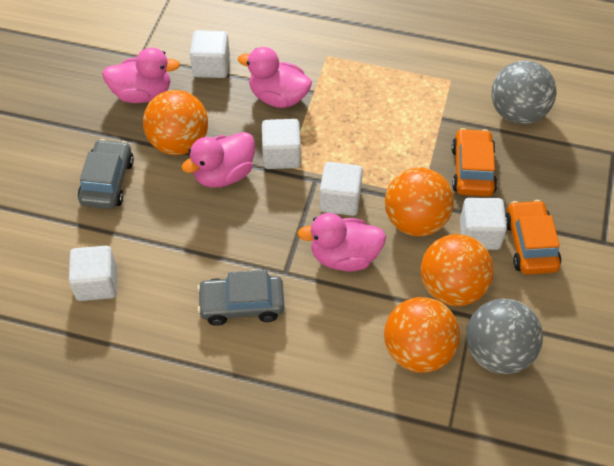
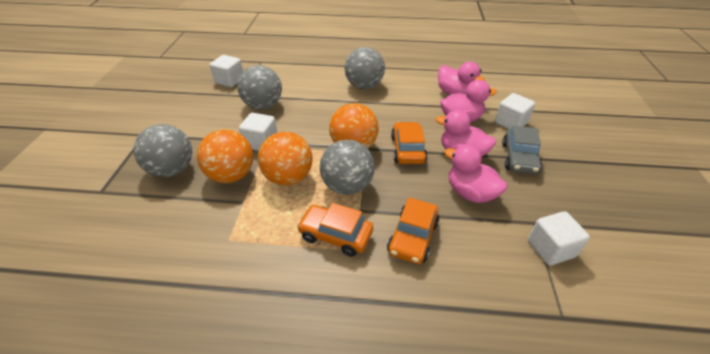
grey ball: [466,299,543,375] [491,60,556,124] = 2 -> [133,124,192,177] [237,65,282,110] [320,140,375,195] [345,47,385,89] = 4
grey car: [78,139,134,209] [197,270,285,326] = 2 -> [502,126,542,174] = 1
orange ball: [143,90,208,155] [384,297,460,373] [385,168,454,236] [421,234,493,306] = 4 -> [197,130,253,183] [258,132,312,186] [329,103,379,149] = 3
orange car: [451,128,497,196] [505,200,561,275] = 2 -> [297,203,373,257] [387,197,439,264] [391,122,428,164] = 3
white cube: [69,246,117,301] [190,30,230,78] [262,119,301,169] [319,162,363,216] [460,198,507,250] = 5 -> [210,55,243,87] [239,113,277,151] [495,93,535,129] [528,211,590,265] = 4

